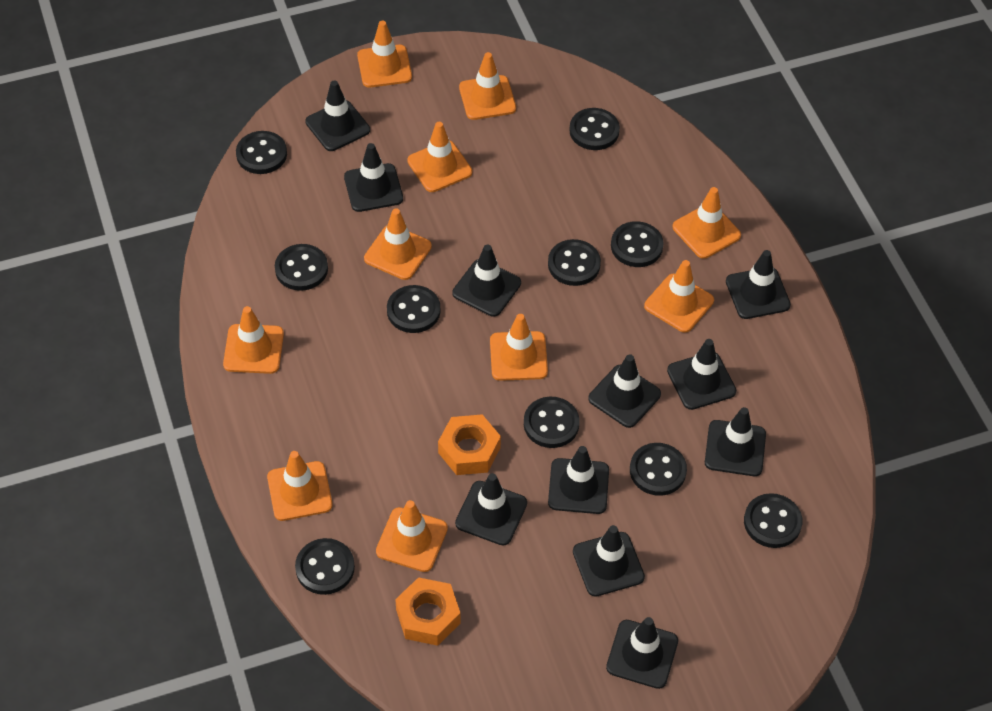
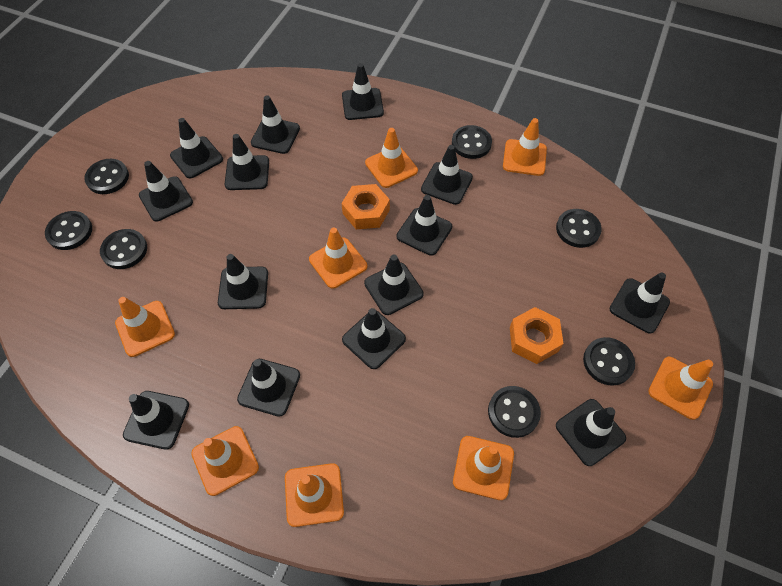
black button: [236,131,287,174] [275,244,328,291] [295,538,355,595] [387,285,440,333] [524,397,580,448] [548,239,601,286] [569,108,620,150] [611,221,664,267] [630,443,687,496] [744,493,803,548] = 10 -> [45,211,92,250] [84,159,129,194] [100,229,147,269] [452,125,492,159] [488,386,541,438] [556,209,602,248] [583,337,635,386] = 7
black traffic cone: [305,81,370,151] [344,143,403,212] [452,245,521,317] [455,473,527,546] [548,446,609,514] [573,525,645,597] [588,354,661,428] [606,617,678,689] [667,339,736,410] [705,407,766,476] [726,250,791,319] = 11 -> [123,391,189,450] [139,161,193,222] [170,118,223,178] [218,254,268,309] [225,134,269,190] [237,359,300,417] [251,95,300,154] [342,63,384,120] [342,308,406,369] [364,255,424,315] [397,195,452,256] [421,145,473,205] [556,399,626,466] [609,272,670,333] = 14
orange traffic cone: [223,306,284,374] [267,451,333,521] [357,21,412,88] [364,208,432,280] [376,500,448,572] [407,122,472,192] [459,52,516,120] [490,314,548,381] [644,260,714,333] [673,187,741,259] = 10 -> [115,297,175,357] [191,426,259,496] [285,463,344,527] [309,227,367,289] [365,128,418,188] [453,436,514,500] [503,118,547,176] [648,357,713,420] = 8

